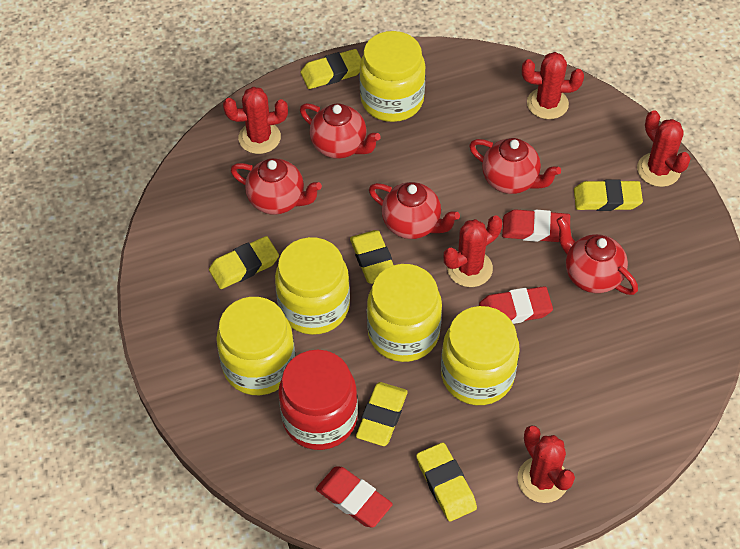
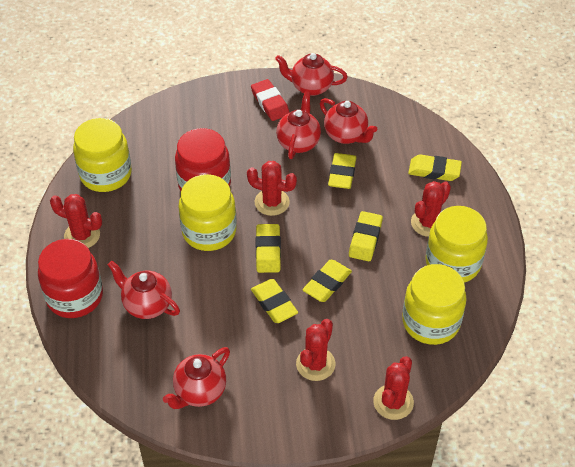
red eraser: [316,466,393,528] [479,286,553,324] [502,209,570,242] = 3 -> [251,79,290,121] = 1
red jar: [278,350,358,450] = 1 -> [38,239,103,318] [175,128,231,191] = 2
yellow jar: [216,297,295,395] [275,237,350,335] [359,31,426,122] [367,264,442,362] [441,306,520,405] = 5 -> [73,118,132,192] [179,174,237,251] [402,264,467,345] [426,206,488,283] = 4

